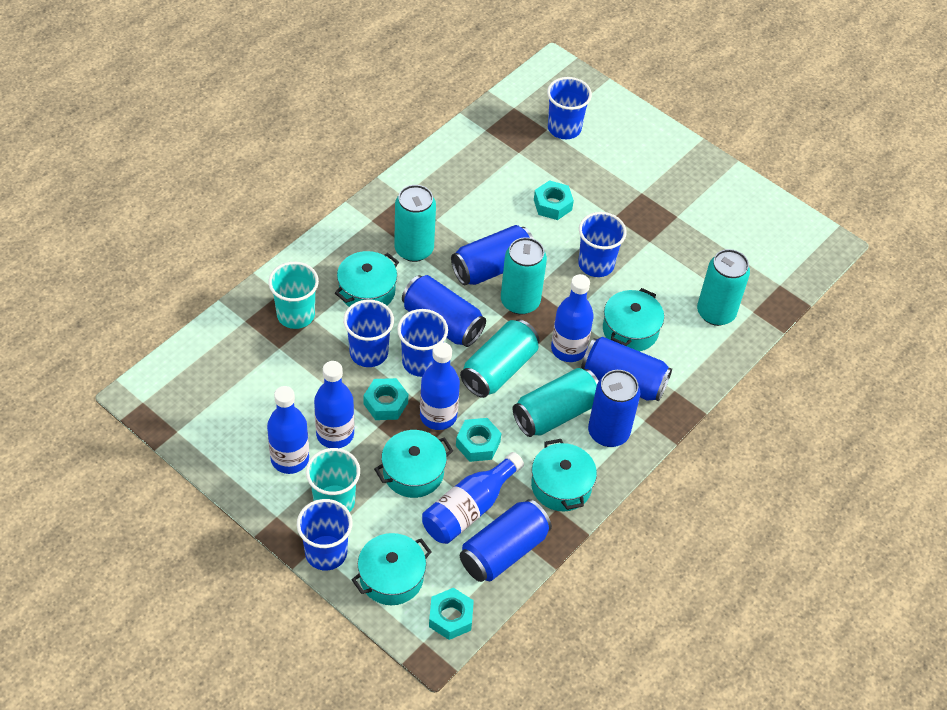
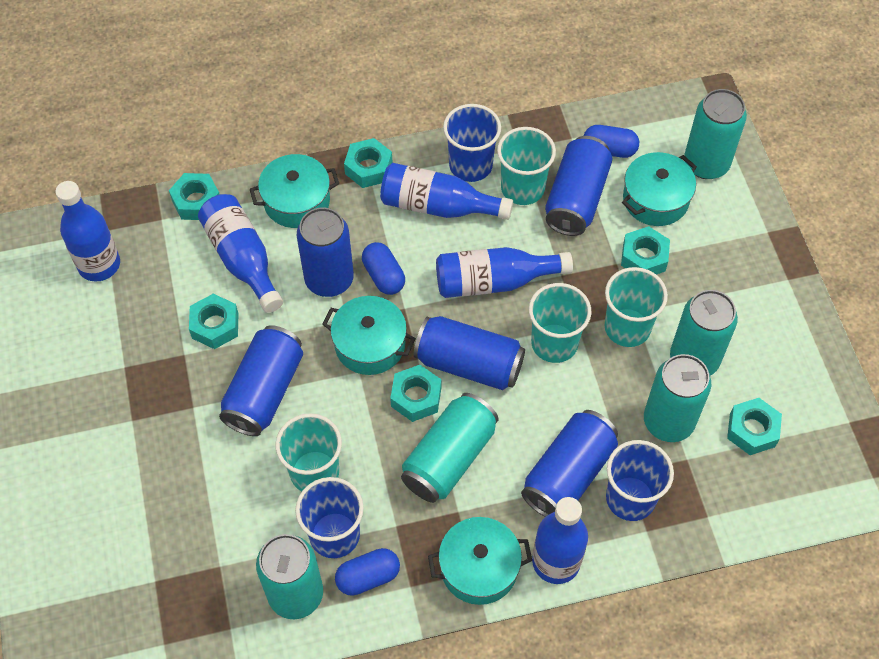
blue capsule: none = 0 -> [335,548,400,596] [362,242,405,295] [584,125,639,158] = 3
blue cup: [297,499,353,571] [343,300,394,367] [397,309,448,377] [547,77,592,139] [578,212,627,277] = 5 -> [295,477,364,558] [443,104,501,182] [606,440,674,521] = 3
turquoise cup: [268,262,319,329] [306,448,360,512] = 2 -> [275,413,342,492] [497,127,556,205] [529,283,592,363] [604,267,668,347] = 4
turquoise nut: [364,378,408,420] [429,588,474,640] [456,418,501,462] [534,180,574,220] = 4 -> [169,173,220,220] [189,294,239,349] [344,138,392,188] [390,365,441,422] [621,226,670,275] [727,398,782,455] = 6
turquoise pot: [335,251,399,307] [352,533,432,605] [374,430,453,498] [531,439,597,511] [603,288,664,352] = 5 -> [250,154,339,228] [322,296,416,375] [428,517,532,605] [622,152,697,226] = 4

